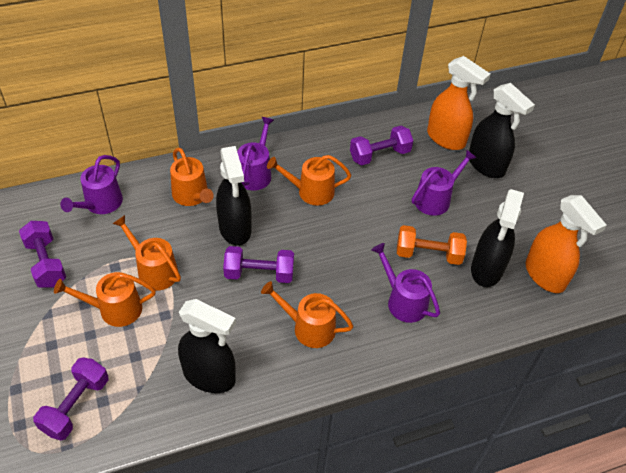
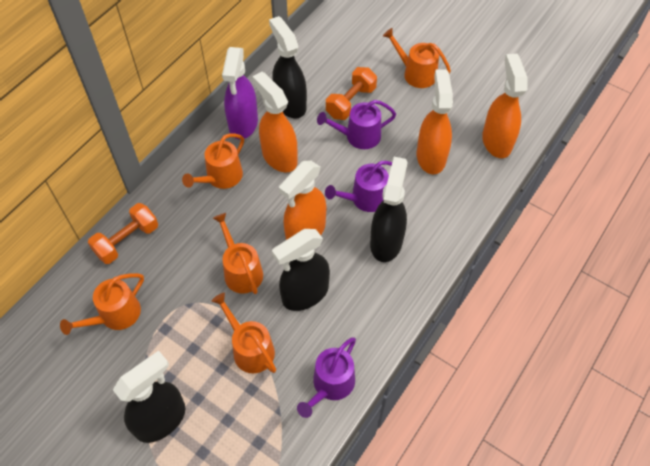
orange dumbbell: [397,225,467,265] = 1 -> [88,203,158,264] [326,67,377,120] = 2
orange spray bottle: [427,56,490,150] [525,195,607,293] = 2 -> [252,72,298,172] [279,161,326,240] [417,69,453,175] [482,54,528,158] = 4
purple dumbbell: [19,221,66,288] [33,357,108,440] [223,246,294,283] [350,126,413,165] = 4 -> none = 0
purple spray bottle: none = 0 -> [222,47,258,139] = 1
purple watering can: [60,155,123,214] [237,117,274,190] [371,243,440,323] [412,149,477,216] = 4 -> [297,337,356,418] [317,100,396,149] [325,161,392,212] = 3

